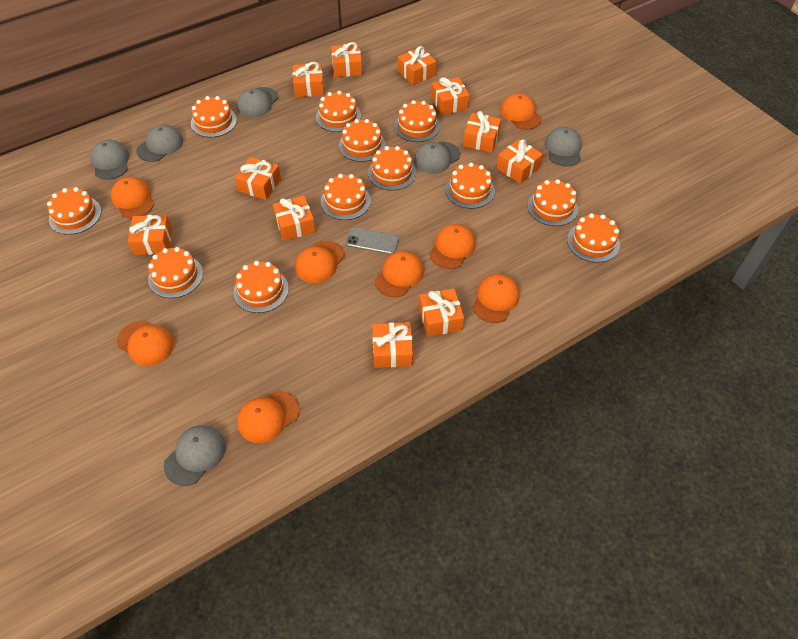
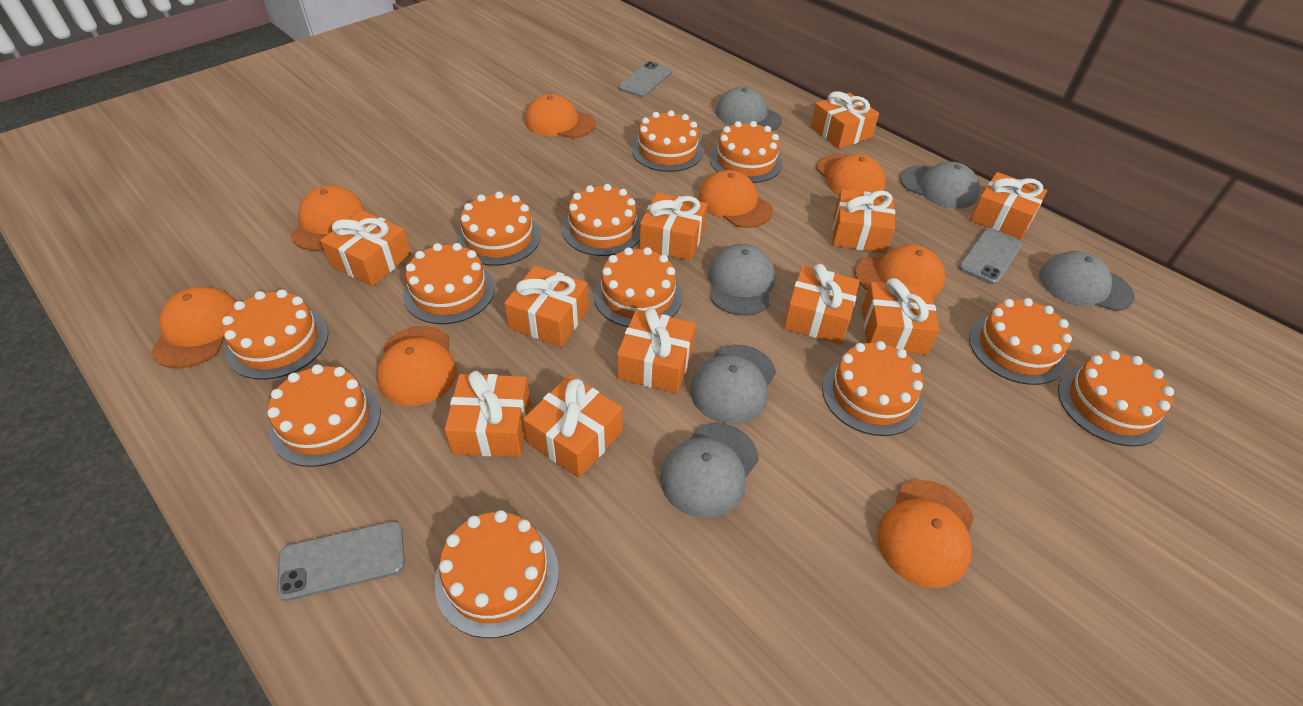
grey phone: [346,227,399,255] = 1 -> [277,521,405,601] [619,61,672,97] [959,228,1022,285] = 3

